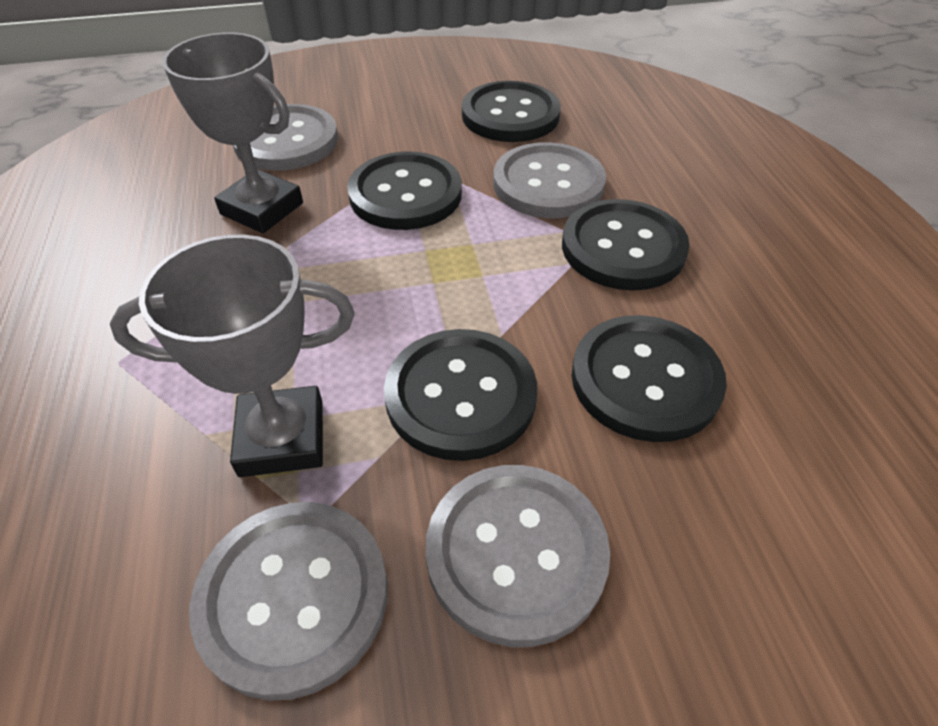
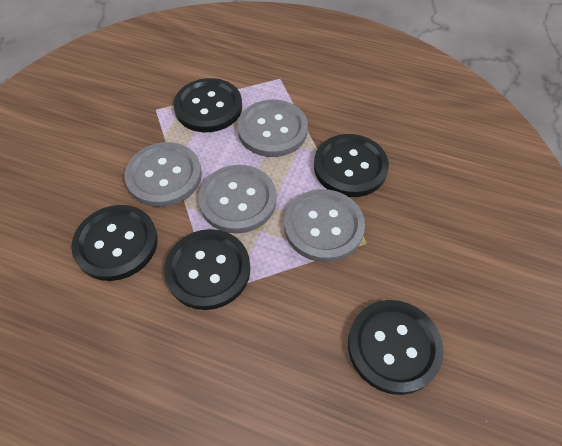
grey trophy: [110,234,355,477] [162,33,303,233] = 2 -> none = 0

